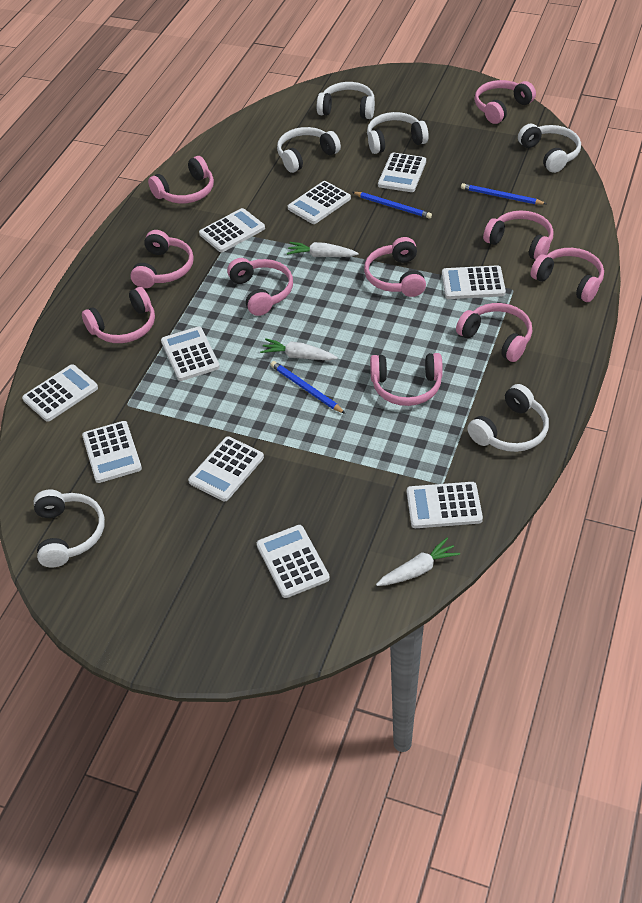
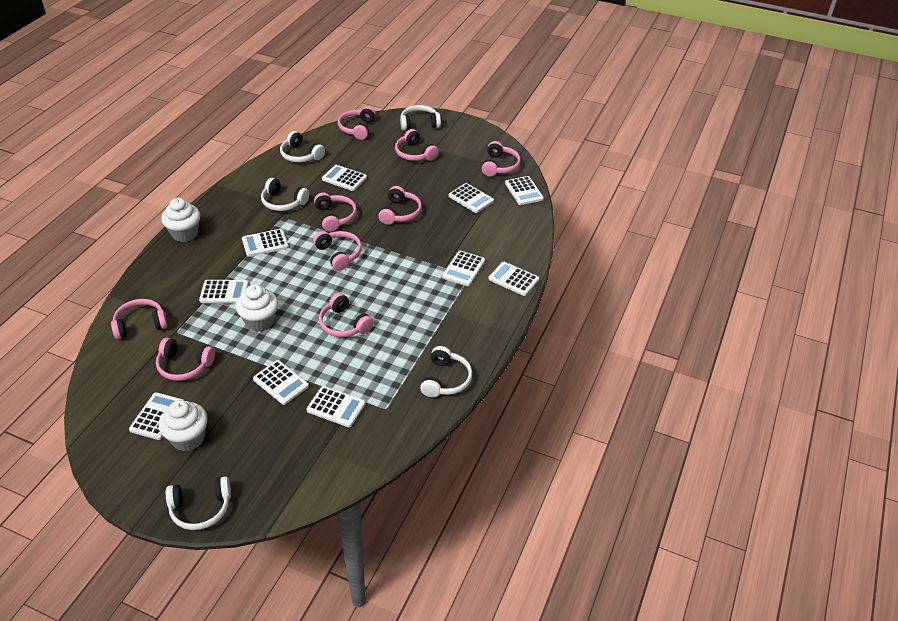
blue pencil: [270,361,346,414] [352,192,432,219] [461,183,547,204] = 3 -> none = 0
pink headphones: [82,287,155,343] [130,230,194,288] [148,156,214,204] [227,258,293,316] [364,237,426,297] [370,353,443,406] [456,303,532,362] [475,80,536,124] [483,210,554,260] [530,248,604,302] = 10 -> [111,299,168,340] [156,338,215,381] [313,231,362,271] [314,193,357,232] [319,293,374,337] [338,106,376,140] [378,186,422,225] [395,129,439,161] [482,141,521,177] = 9
white carrot: [260,338,338,361] [287,242,359,257] [376,538,460,586] = 3 -> none = 0
white cupcake: none = 0 -> [159,400,208,452] [161,198,200,242] [236,284,278,332] = 3
white headphones: [34,489,105,567] [277,127,341,173] [317,82,375,119] [367,112,429,154] [468,384,549,452] [518,124,581,173] = 6 -> [166,476,231,530] [261,178,309,211] [280,131,325,162] [400,105,441,131] [420,346,472,397] = 5

